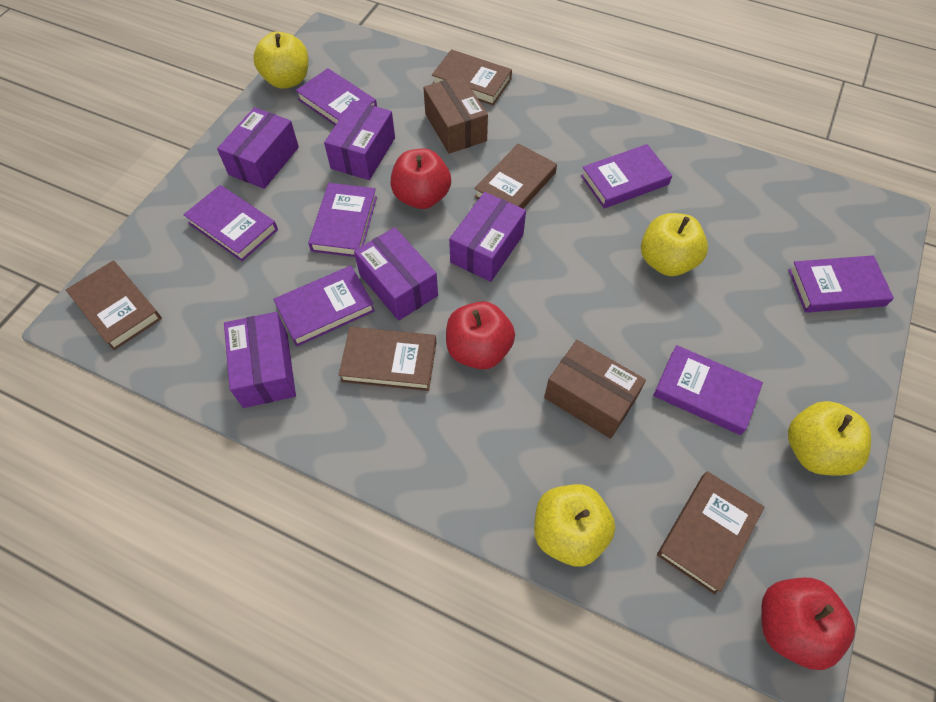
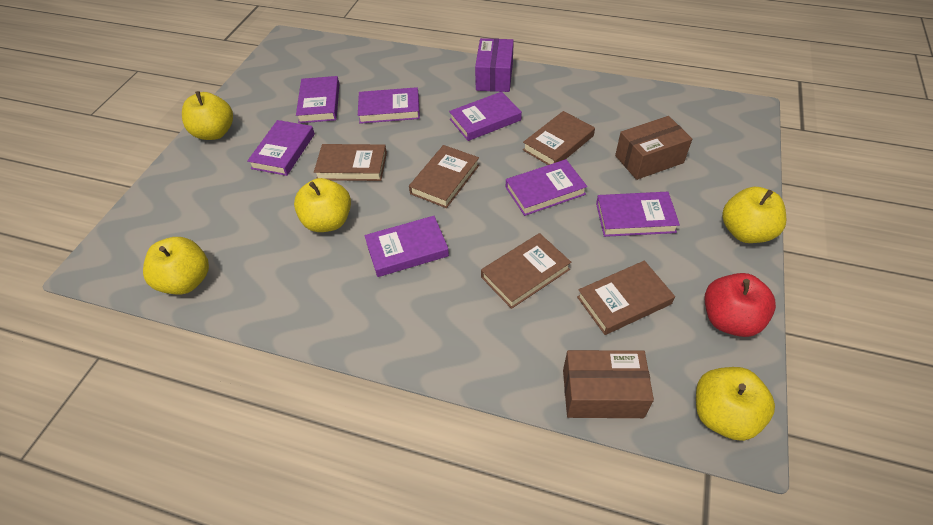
purple box: [217,107,299,189] [224,312,296,408] [324,100,395,180] [354,227,438,321] [449,192,526,282] = 5 -> [475,38,514,92] = 1
red apple: [390,148,451,209] [446,301,515,369] [761,578,855,670] = 3 -> [705,273,776,337] = 1
yellow apple: [253,32,308,89] [534,484,615,567] [641,213,708,276] [788,401,871,476] = 4 -> [143,237,209,295] [182,91,233,140] [294,178,351,232] [696,367,775,441] [722,187,786,243] = 5

